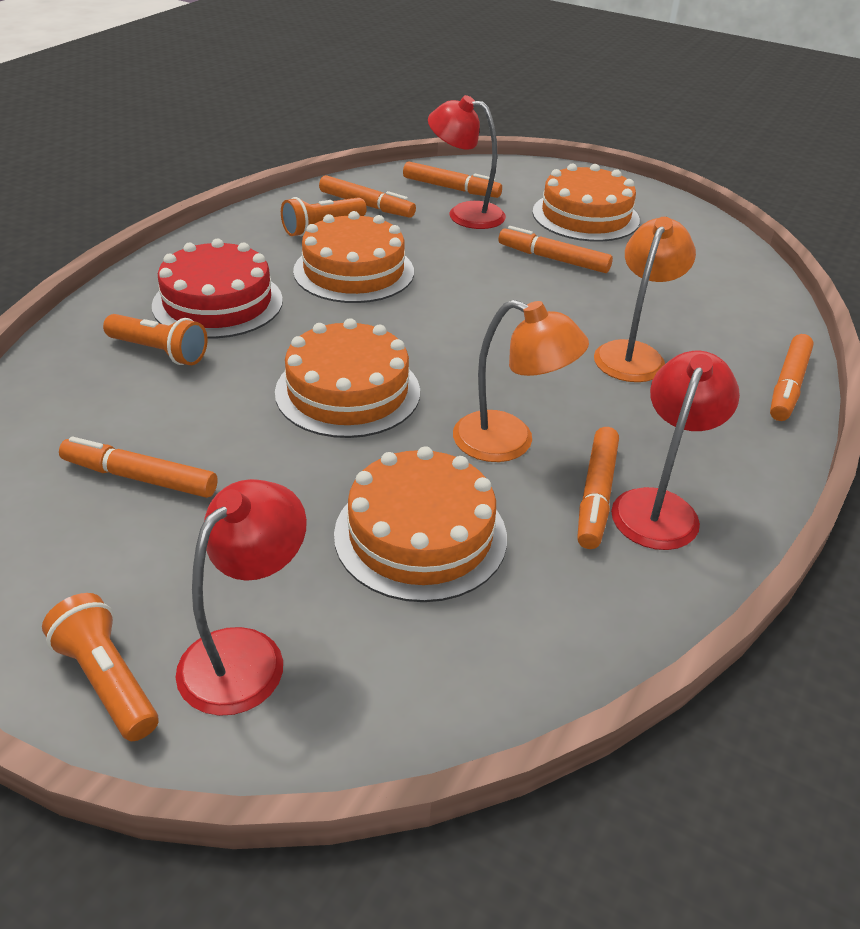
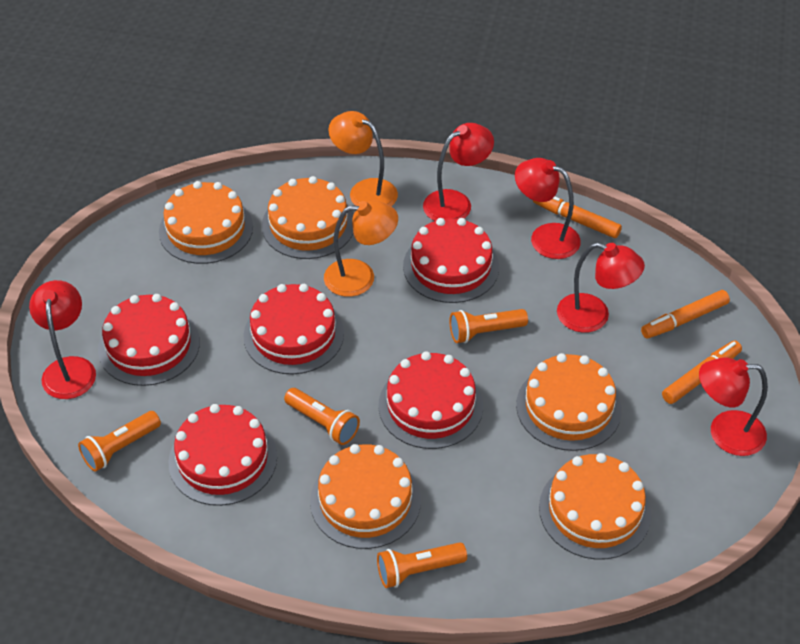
orange cake: [275,318,420,438] [293,211,414,303] [334,446,507,602] [532,164,640,242] = 4 -> [159,181,253,264] [262,176,354,259] [310,444,421,549] [516,353,622,451] [539,453,651,560] = 5
orange flashlight: [42,593,158,741] [103,314,207,365] [281,197,367,236] = 3 -> [78,411,161,472] [284,388,360,445] [377,542,467,588] [450,309,528,343] = 4
orange marker: [59,436,218,498] [319,175,416,218] [403,162,502,198] [499,226,613,273] [577,427,619,549] [770,334,814,421] = 6 -> [533,197,622,238] [641,290,730,339] [662,340,742,404] = 3
red cake: [152,238,283,338] = 1 -> [98,294,200,386] [169,404,277,506] [243,284,344,375] [379,351,483,449] [403,218,499,303] = 5
red lamp: [176,479,307,716] [428,95,506,229] [611,351,740,550] = 3 -> [29,280,96,399] [423,123,494,221] [515,158,581,259] [557,243,645,333] [699,357,768,456] = 5

